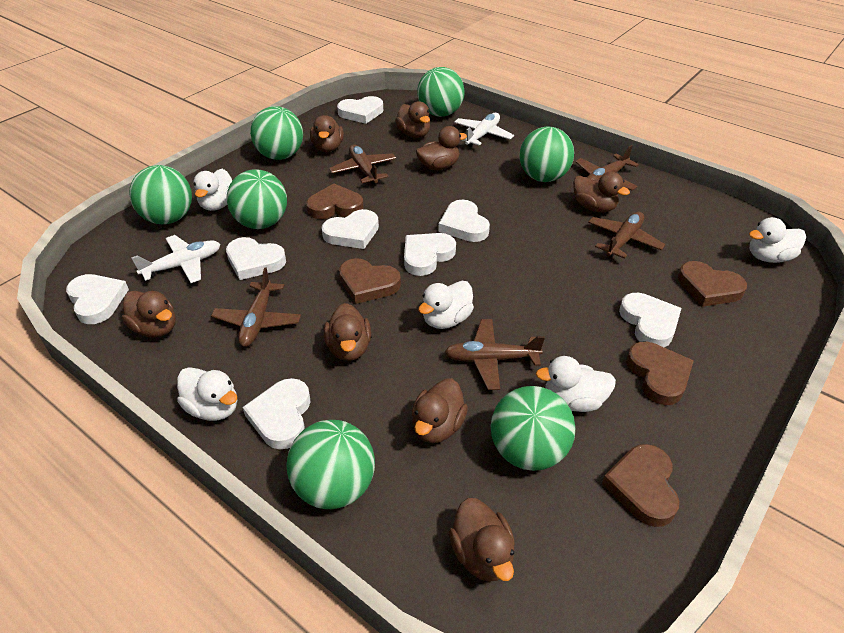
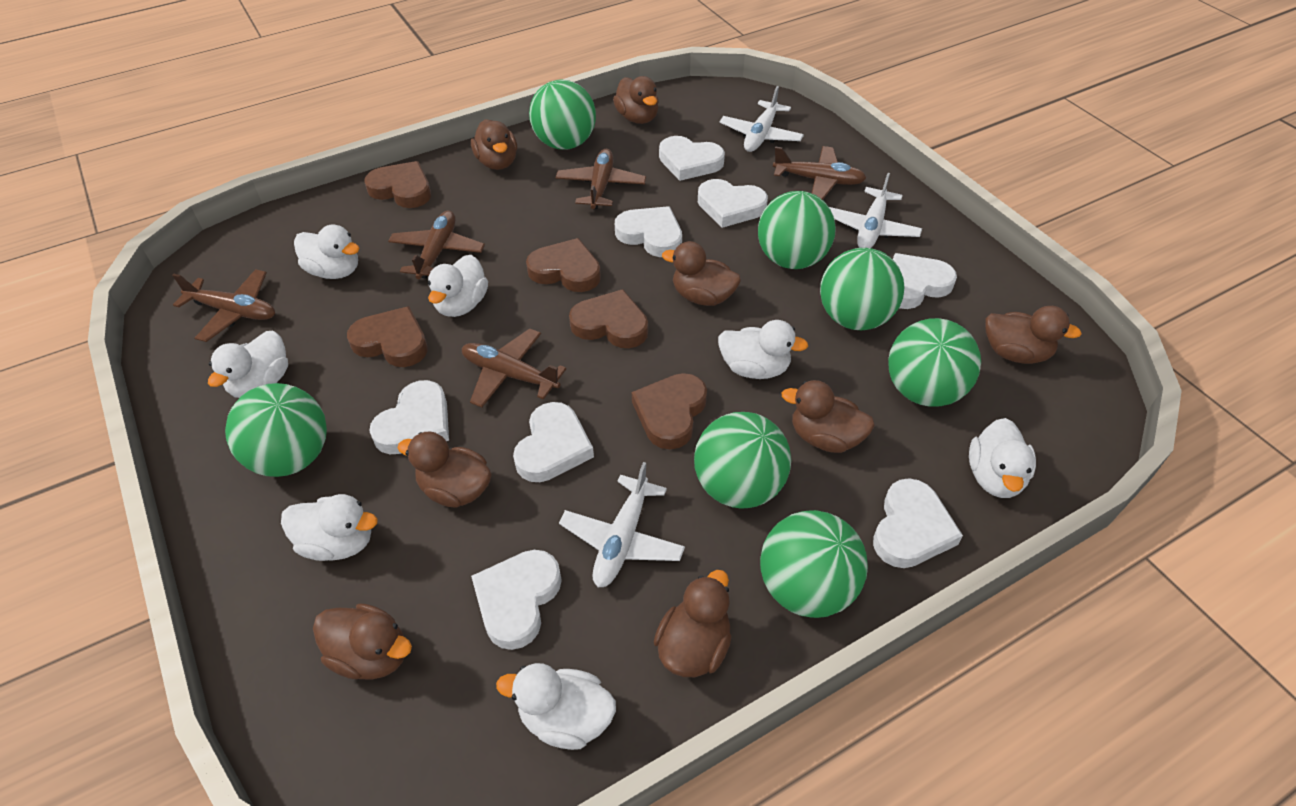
white duck: [177,367,237,421] [194,169,232,211] [418,281,474,329] [536,356,616,412] [749,217,806,263] = 5 -> [208,331,288,398] [281,494,378,561] [294,225,360,279] [428,255,488,317] [496,663,616,750] [718,320,808,379] [969,418,1036,498] = 7
white plane: [131,235,220,283] [454,113,514,147] = 2 -> [559,462,685,588] [720,86,804,152] [829,173,922,248] = 3

